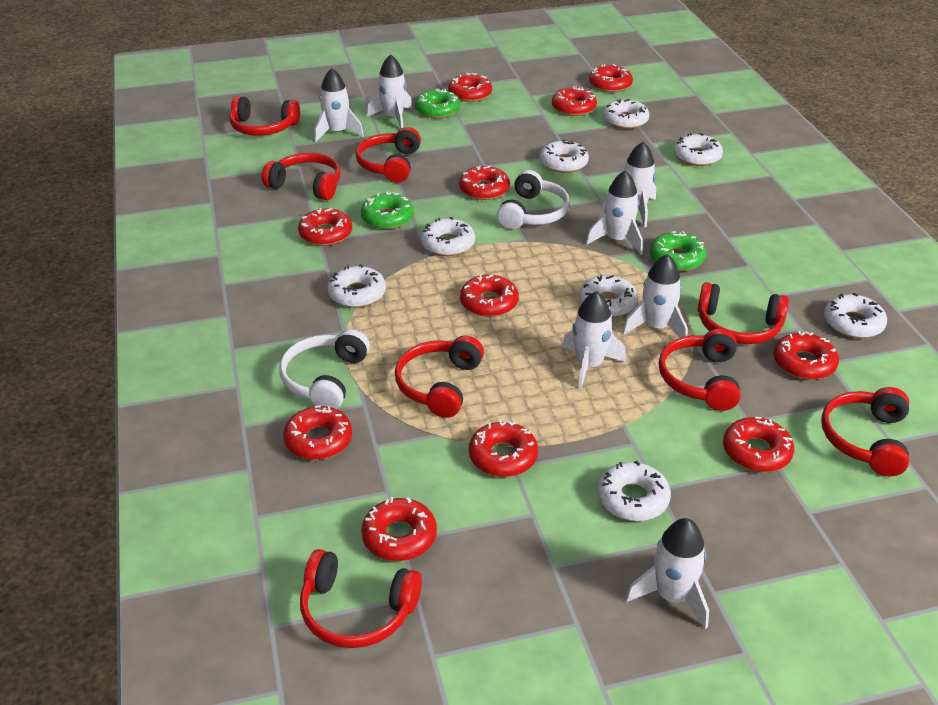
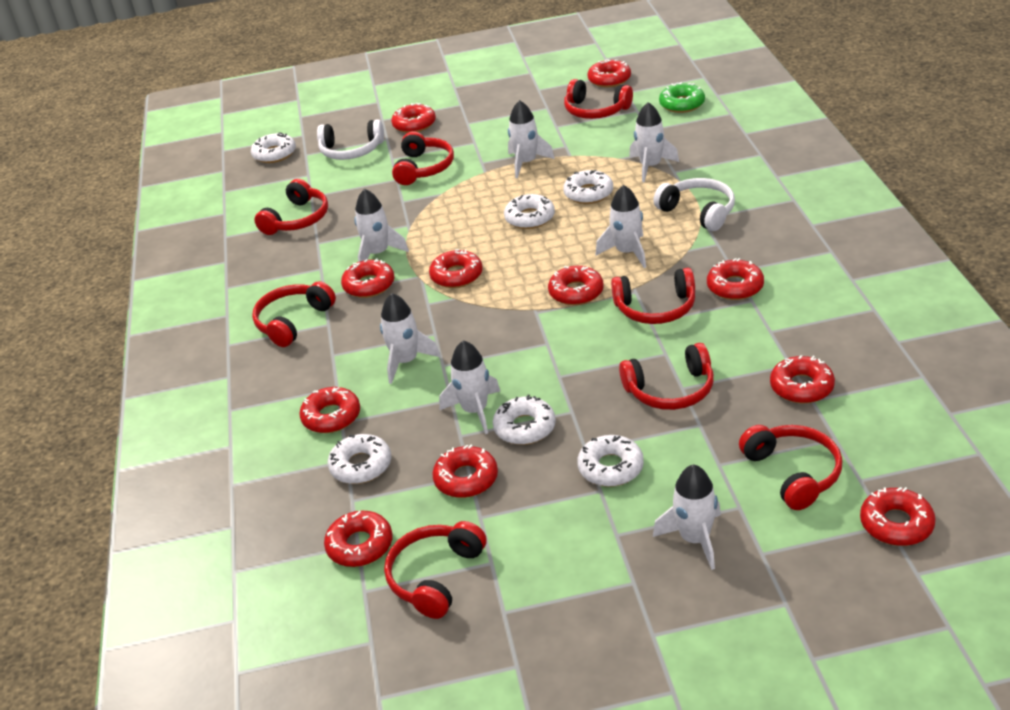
green donut: [361,191,414,229] [415,89,460,118] [650,231,707,271] = 3 -> [659,82,705,113] = 1
white donut: [328,264,386,308] [421,217,475,256] [540,140,589,173] [579,275,638,317] [597,461,671,521] [603,99,649,129] [674,133,723,166] [824,293,887,338] = 8 -> [251,133,296,163] [328,434,391,484] [493,394,556,445] [504,194,555,229] [563,170,613,204] [577,435,644,487] = 6

